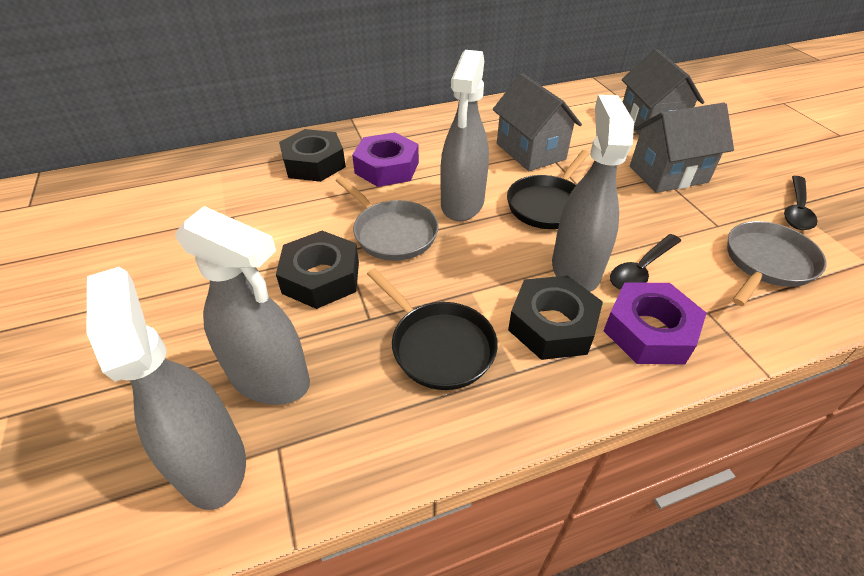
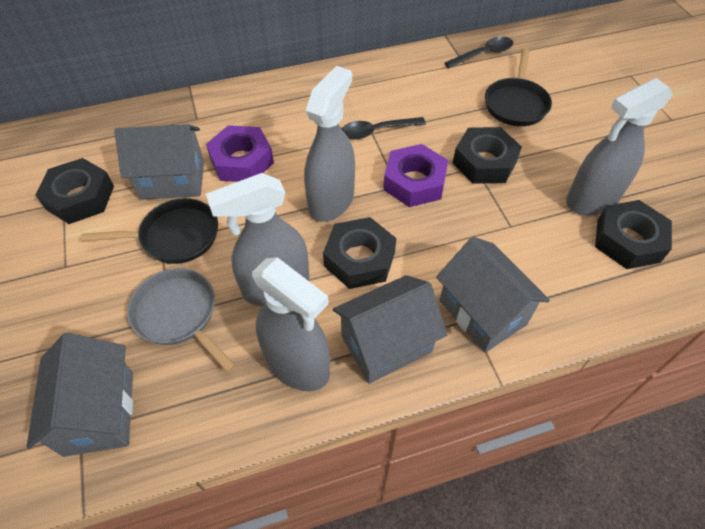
black nut: [276,231,359,309] [279,129,346,182] [508,275,603,360] = 3 -> [35,158,114,224] [323,217,396,289] [453,127,522,184] [595,200,672,269] = 4
grey house: [493,73,582,171] [622,49,704,135] [630,102,734,193] = 3 -> [27,333,133,457] [114,124,204,200] [333,275,447,384] [436,237,550,353] = 4
grey pan: [336,176,439,261] [727,221,827,306] = 2 -> [127,268,236,373] = 1

